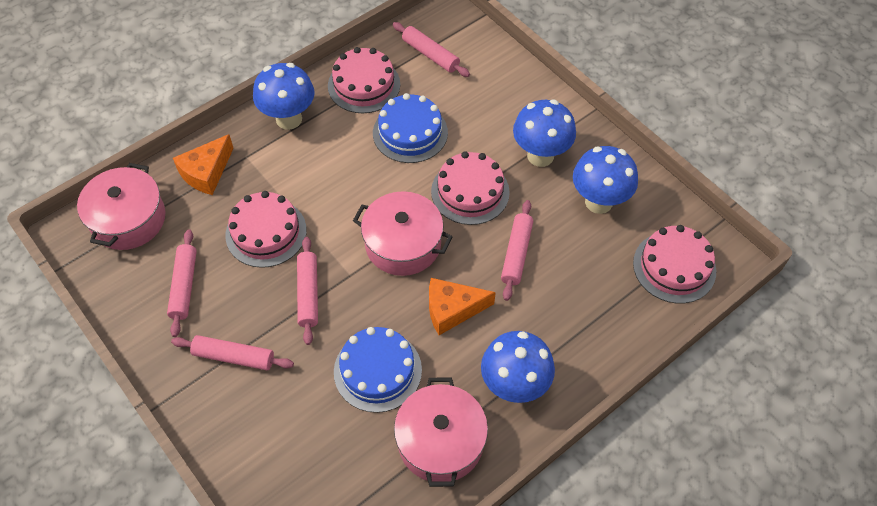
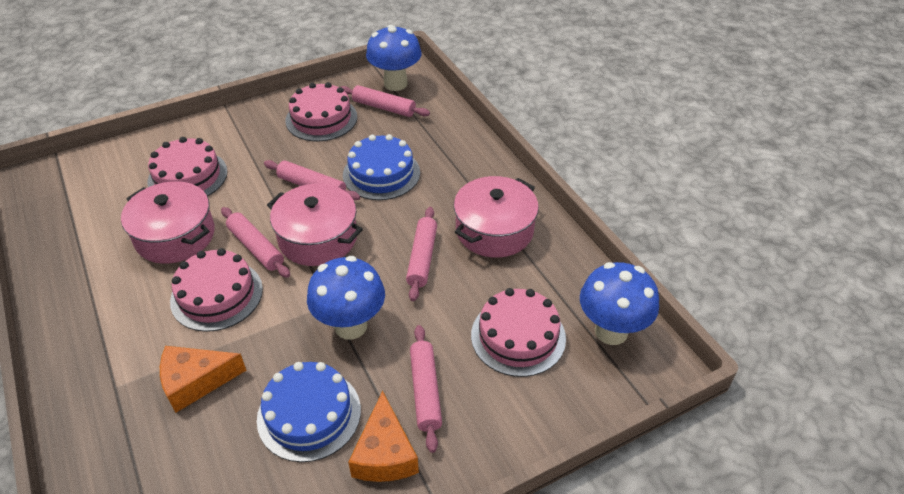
blue mushroom: [253,63,315,130] [481,331,555,403] [513,99,576,167] [573,146,638,214] = 4 -> [307,256,385,340] [366,25,422,91] [580,262,659,345] = 3

